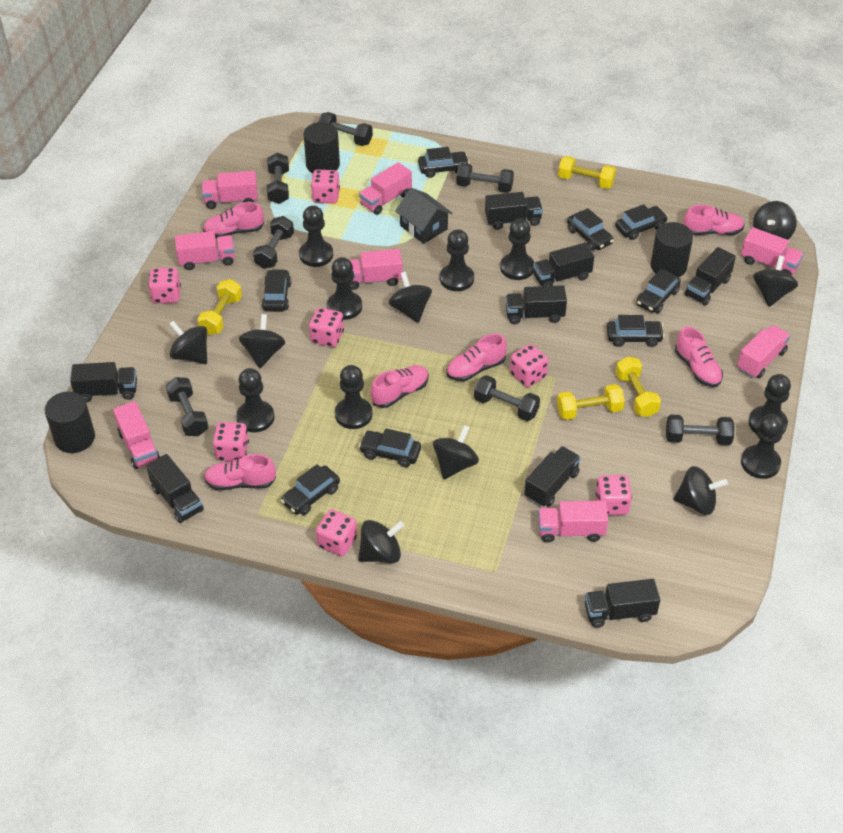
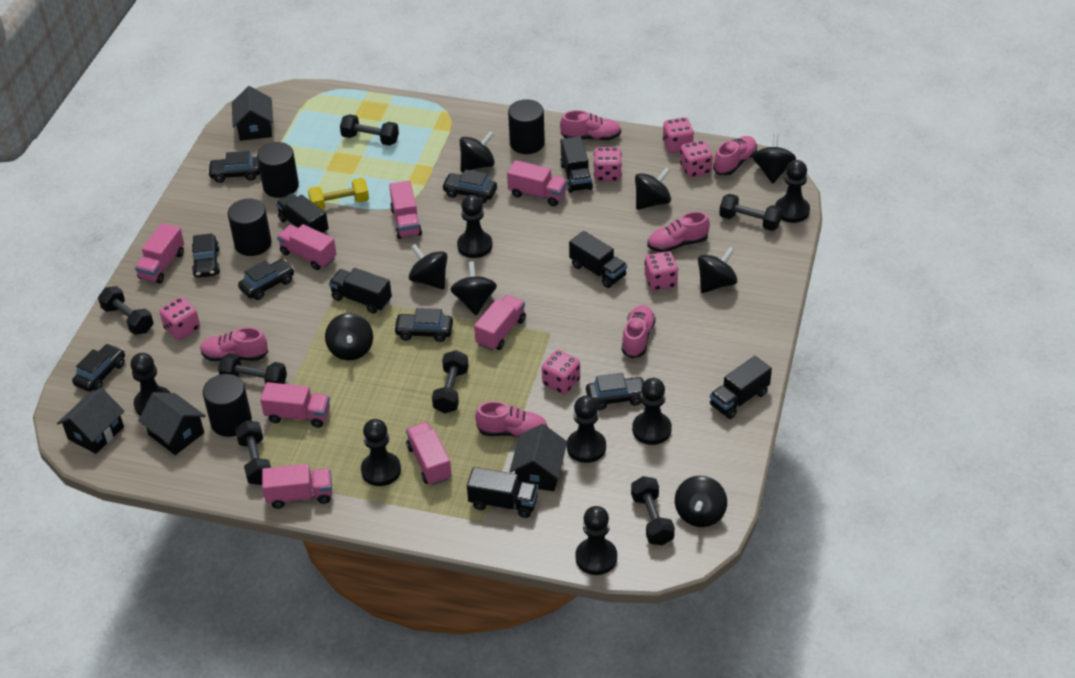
black car: [262,269,291,312] [281,464,340,515] [359,428,421,467] [418,147,470,178] [567,208,614,251] [607,315,665,347] [615,204,668,240] [636,269,681,313] = 8 -> [72,344,125,392] [192,233,220,278] [208,151,260,183] [238,259,294,300] [394,308,453,342] [442,169,497,203] [586,373,645,410] = 7
black cylinder: [45,392,95,453] [304,122,340,173] [651,222,693,277] = 3 -> [203,374,252,437] [228,199,272,256] [257,142,299,198] [508,99,545,154] = 4
black house: [395,188,453,244] = 1 -> [57,388,125,454] [138,392,206,455] [232,86,273,141] [509,424,567,491] = 4
black pawn: [236,368,274,432] [299,205,333,267] [327,257,362,320] [335,365,373,429] [440,229,474,291] [500,218,534,280] [741,414,784,479] [749,374,791,435] = 8 -> [130,353,171,416] [361,419,401,486] [457,195,493,258] [567,396,606,463] [575,506,617,575] [632,378,672,445] [775,160,810,223] = 7
black truck: [70,362,137,402] [146,454,204,523] [485,192,543,230] [506,285,567,324] [524,446,581,507] [533,243,594,286] [585,579,660,628] [685,247,736,306] = 8 -> [276,193,329,234] [329,268,392,314] [467,467,538,518] [560,136,593,193] [569,231,627,288] [710,356,772,419] = 6
pink dice: [148,267,181,304] [213,422,249,461] [309,308,344,347] [311,170,340,204] [316,509,357,556] [510,344,548,387] [595,475,632,515] = 7 -> [160,297,200,340] [542,350,580,394] [594,147,622,181] [645,251,678,291] [663,117,694,153] [680,140,713,178] = 6
yellow dumbbell: [198,279,242,335] [557,384,625,420] [558,156,616,189] [616,356,661,417] = 4 -> [308,178,369,210] = 1

